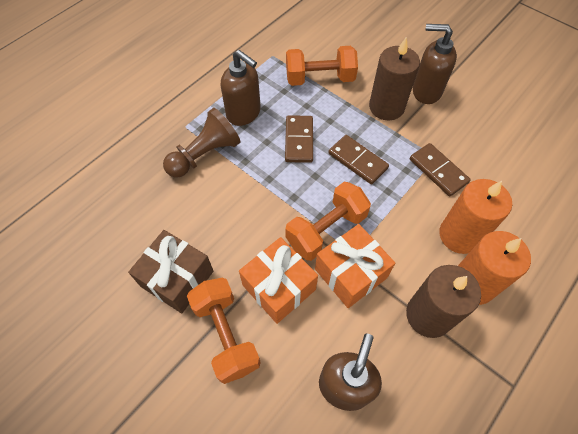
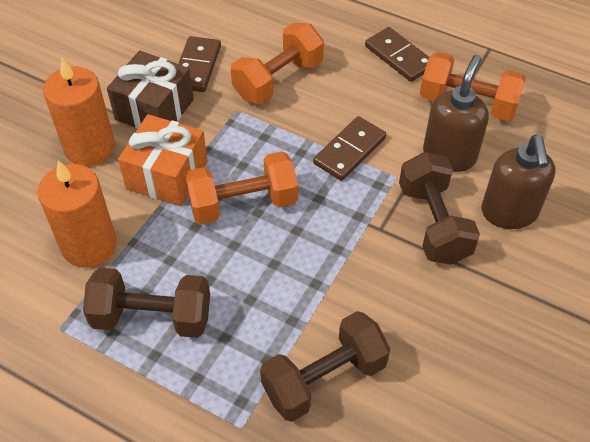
brown candle: [369,37,420,120] [406,265,481,338] = 2 -> none = 0
brown dumbbell: none = 0 -> [83,268,210,338] [260,311,390,422] [399,152,480,264] = 3
brown pawn: [163,108,240,177] = 1 -> none = 0
brown soap dispenser: [221,50,261,126] [319,334,382,411] [413,24,457,104] = 3 -> [423,55,489,172] [481,135,556,229] = 2
orange gift: [239,237,318,324] [315,224,395,308] = 2 -> [118,114,208,206] = 1

